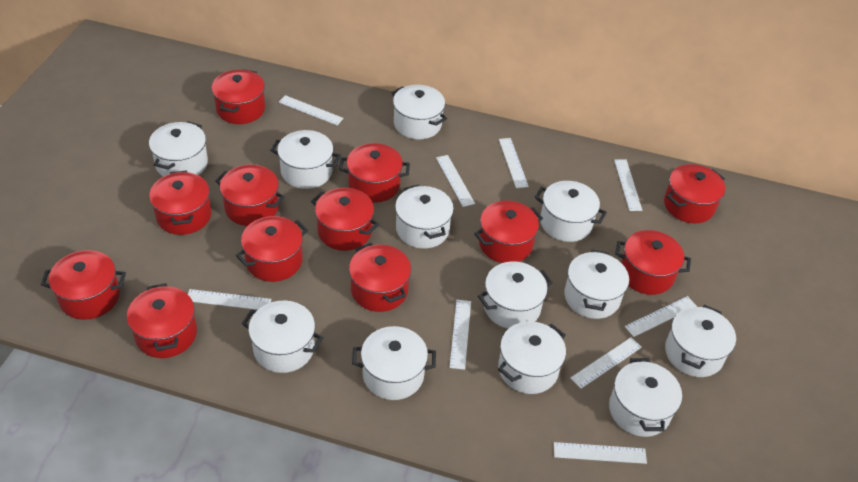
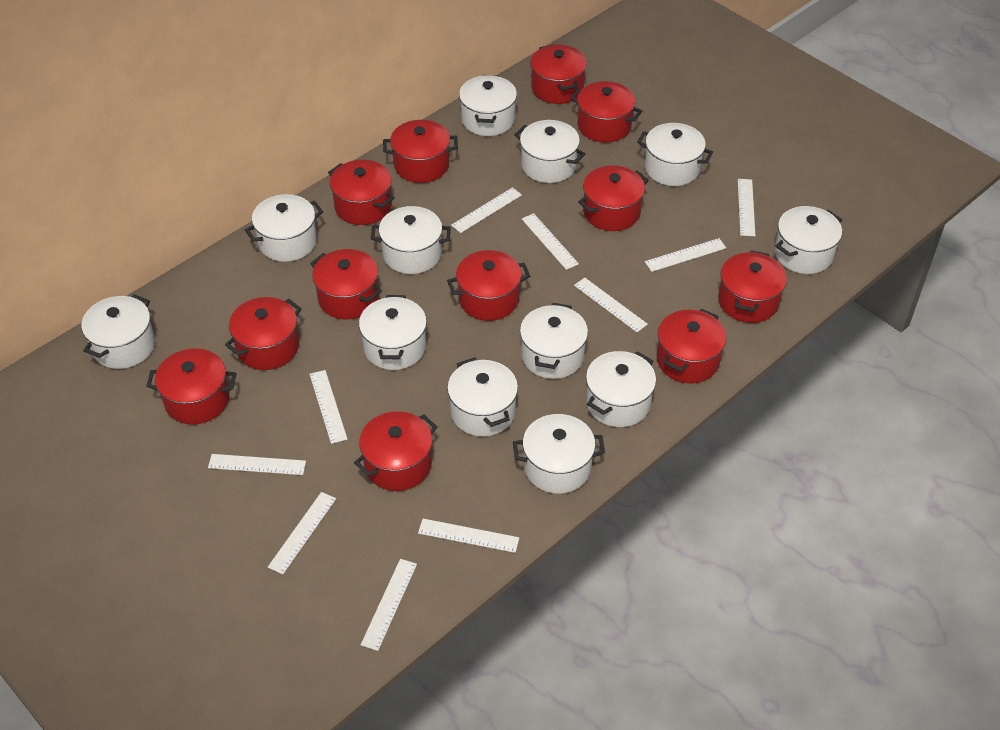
white ruler: [188,289,271,310] [279,95,344,125] [436,155,475,207] [449,300,471,370] [499,138,529,188] [554,442,647,464] [571,337,642,389] [614,159,642,211] [625,296,697,337] = 9 -> [208,454,306,475] [268,492,336,574] [310,370,348,444] [361,559,417,651] [418,519,519,553] [451,187,522,233] [522,213,579,270] [574,278,648,332] [645,238,726,272] [738,179,755,236] = 10

